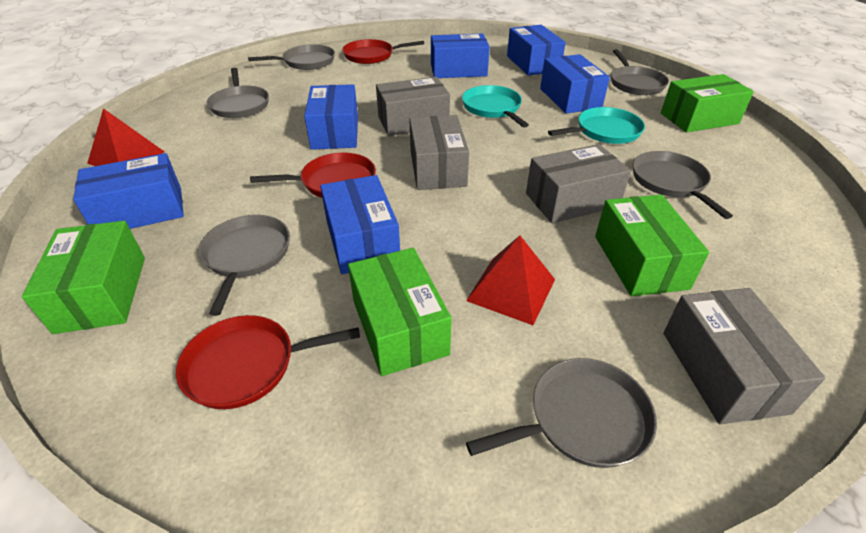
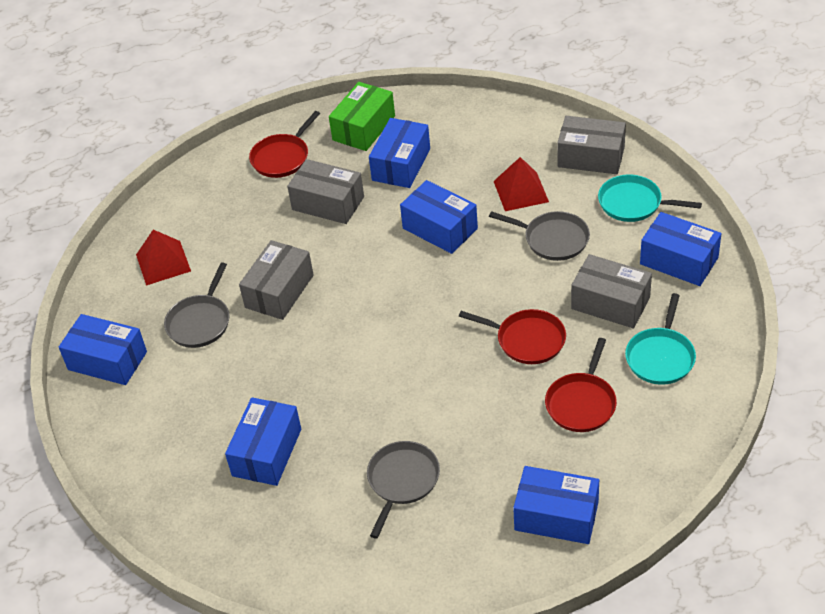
green box: [22,221,145,334] [348,248,452,376] [595,195,709,296] [661,74,754,132] = 4 -> [329,82,395,151] = 1
grey pan: [199,215,290,316] [207,68,269,118] [248,44,335,70] [466,358,657,468] [611,49,669,95] [633,151,733,219] = 6 -> [164,262,229,348] [367,441,440,539] [489,211,590,261] = 3

